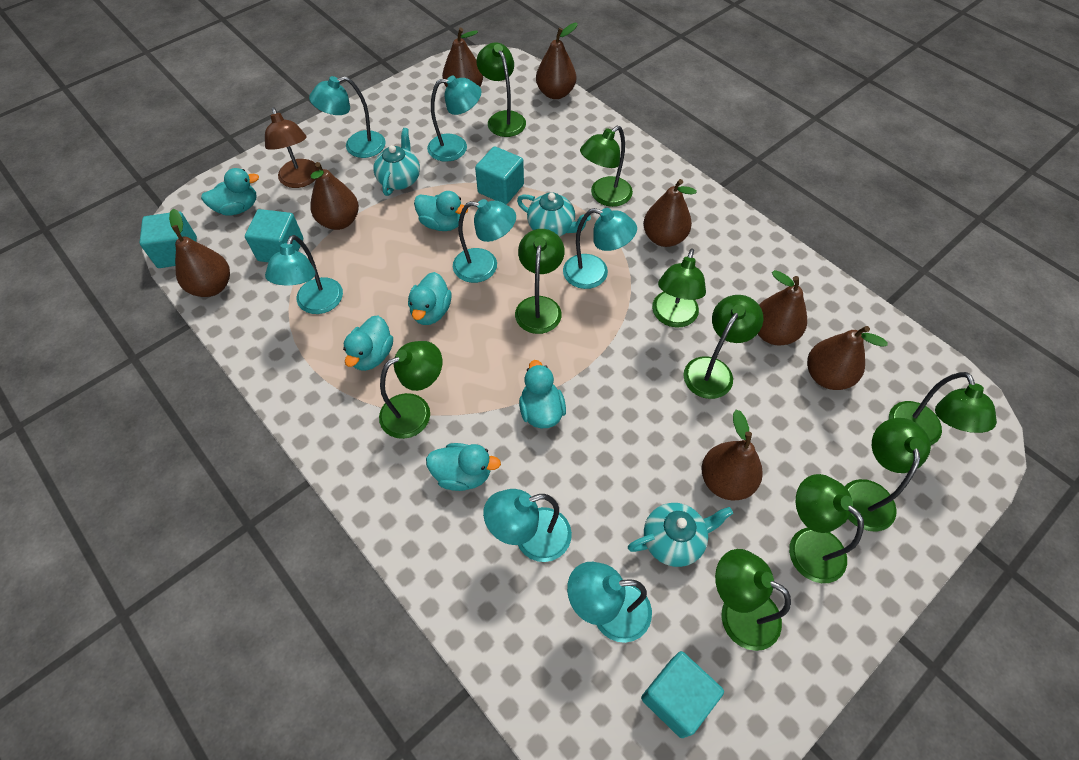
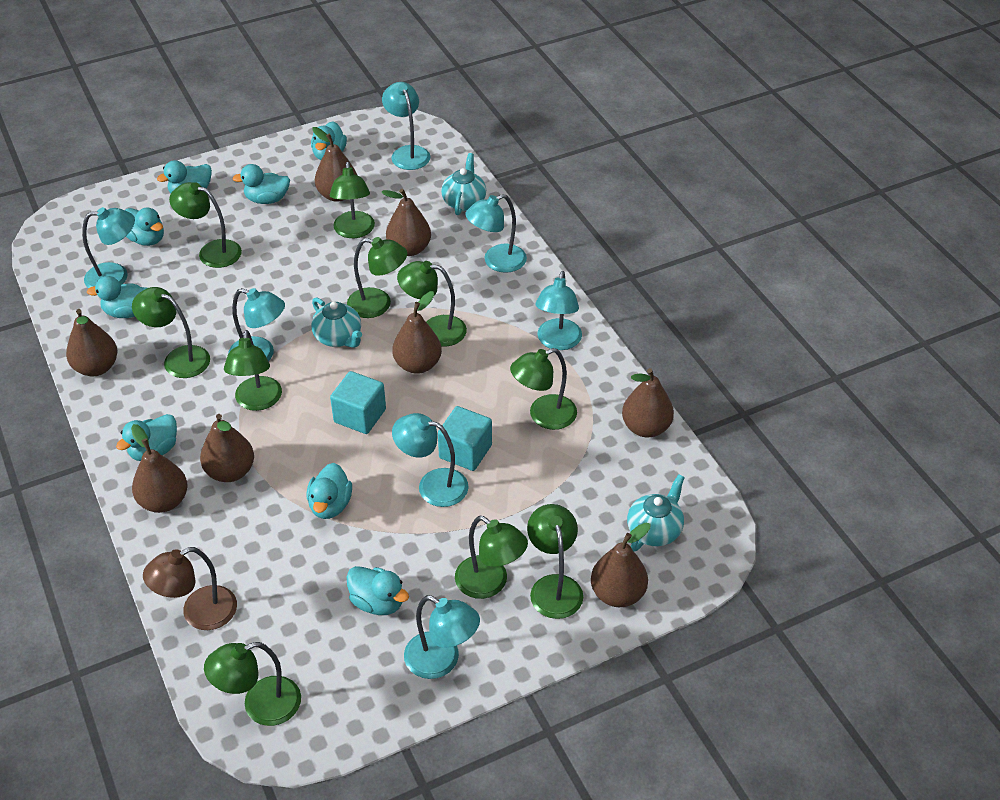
turquoise cube: [139,211,197,268] [245,209,303,262] [475,146,524,204] [641,651,724,738] = 4 -> [330,371,386,434] [438,406,492,471] = 2
turquoise duck: [201,168,259,216] [343,315,393,371] [408,272,451,325] [414,191,468,231] [426,443,501,491] [519,360,566,428] = 6 -> [87,276,147,318] [116,414,177,461] [125,208,164,246] [157,160,212,193] [232,164,290,204] [307,463,352,519] [311,122,347,160] [347,566,409,615] = 8

